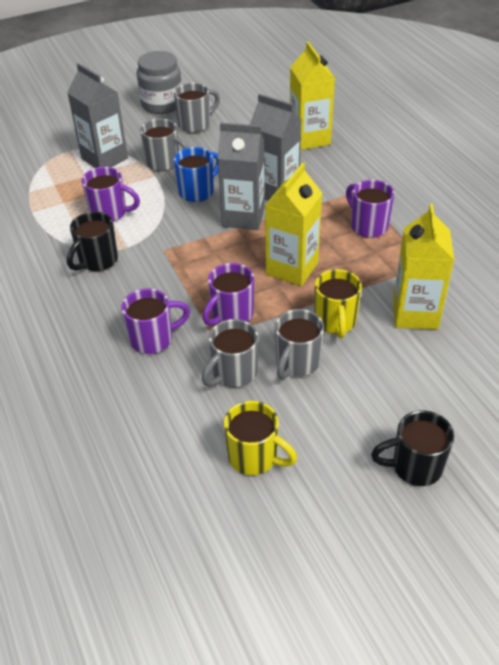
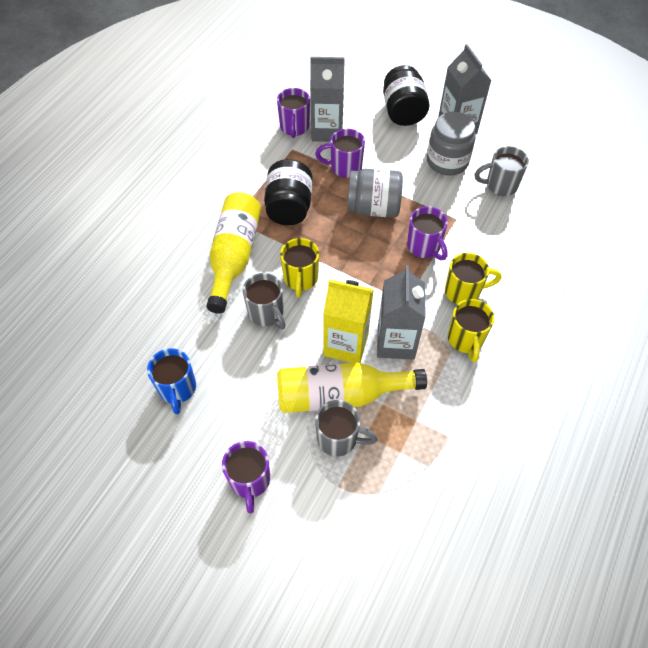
black jar: none = 0 -> [264,159,312,225] [383,65,429,126] = 2
black mug: [67,212,118,271] [371,410,454,486] = 2 -> none = 0
grey jar: [137,51,182,114] = 1 -> [347,169,403,218] [427,112,476,176] = 2
grey mug: [140,119,189,171] [174,83,220,133] [202,319,259,387] [275,309,324,379] = 4 -> [243,273,286,329] [315,400,378,457] [475,146,529,196] = 3
yellow bottle: none = 0 -> [206,192,261,314] [277,363,427,413] = 2
yellow carton: [265,163,322,286] [290,41,335,150] [393,204,454,330] = 3 -> [323,280,374,363] = 1
yellow mug: [224,401,297,475] [314,269,362,338] = 2 -> [280,238,319,297] [445,253,501,304] [448,299,494,362] = 3

